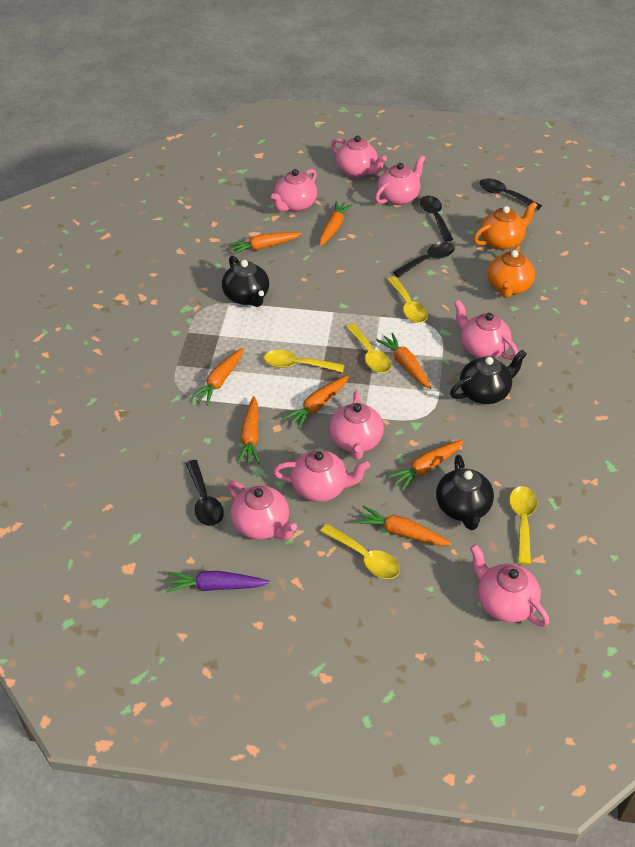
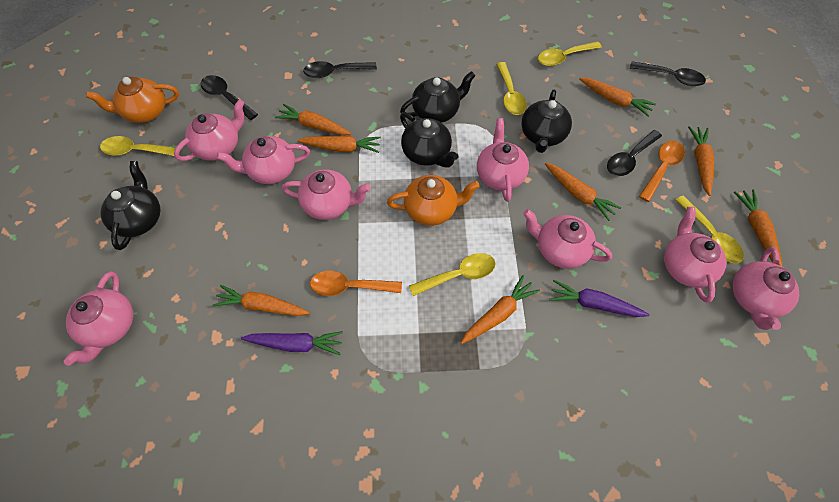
black teapot: [222,256,269,307] [436,455,494,530] [450,349,527,404] = 3 -> [100,161,161,250] [400,71,475,123] [400,112,458,167] [521,89,572,153] = 4
orange spoon: none = 0 -> [310,271,402,296] [639,141,685,202] = 2
purple carrot: [166,571,269,593] = 1 -> [241,331,343,355] [550,280,650,317] = 2

